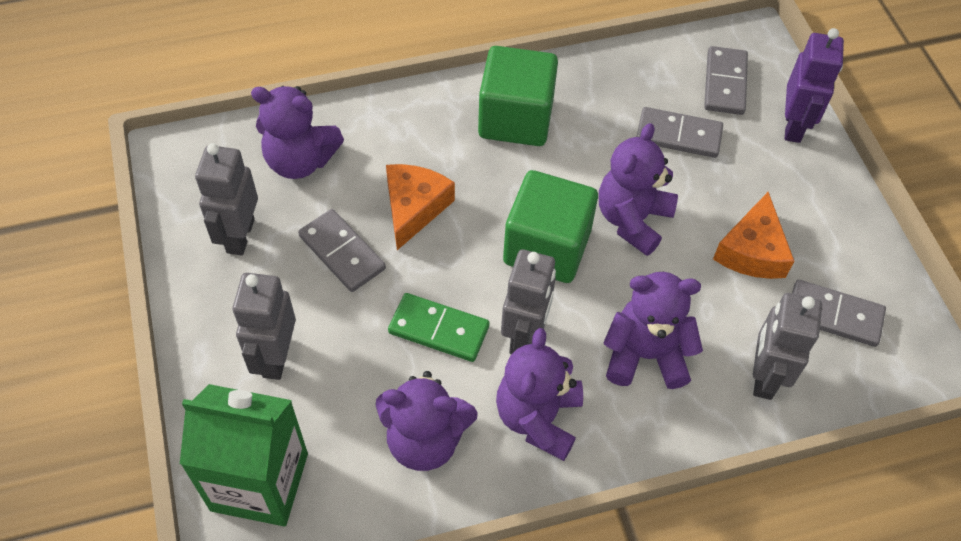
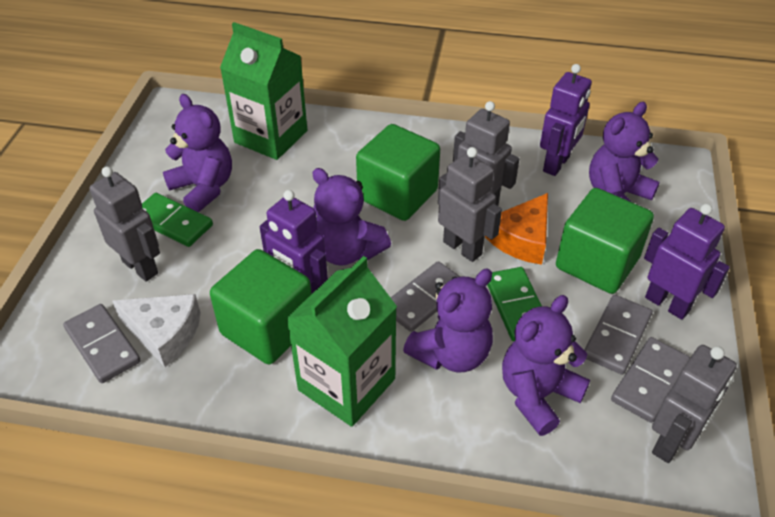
green carton: [180,384,308,526] = 1 -> [220,22,307,160] [286,256,397,427] = 2
green cube: [478,46,558,146] [503,170,598,283] = 2 -> [210,249,312,364] [356,124,440,221] [556,188,654,294] = 3
green domino: [388,293,490,362] = 1 -> [142,193,213,247] [487,267,542,341] = 2
orange cheese: [386,164,455,250] [713,192,794,279] = 2 -> [485,193,548,265] = 1
purple robot: [785,28,844,143] = 1 -> [260,190,328,294] [540,64,592,176] [644,204,730,320] = 3
white cheese: none = 0 -> [112,294,201,367] = 1

